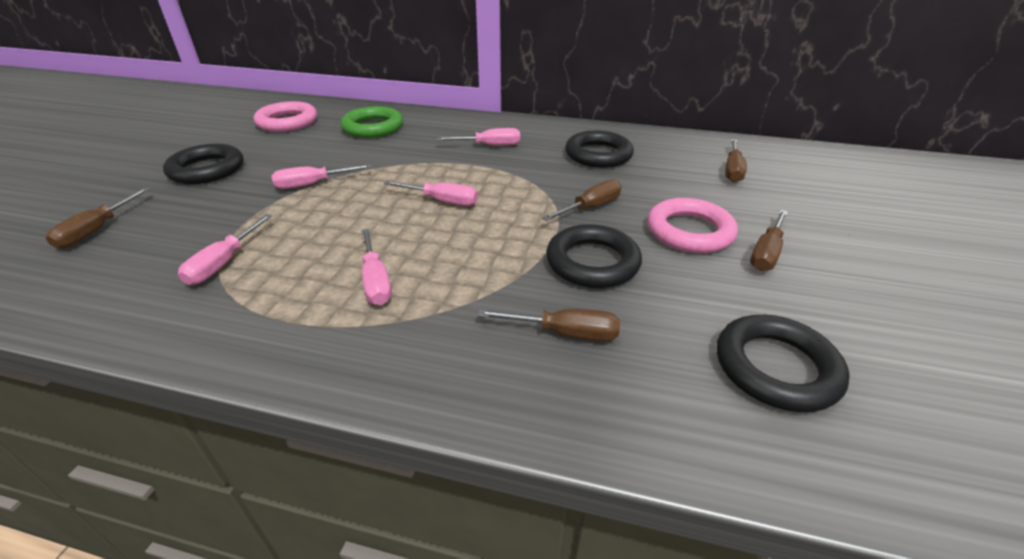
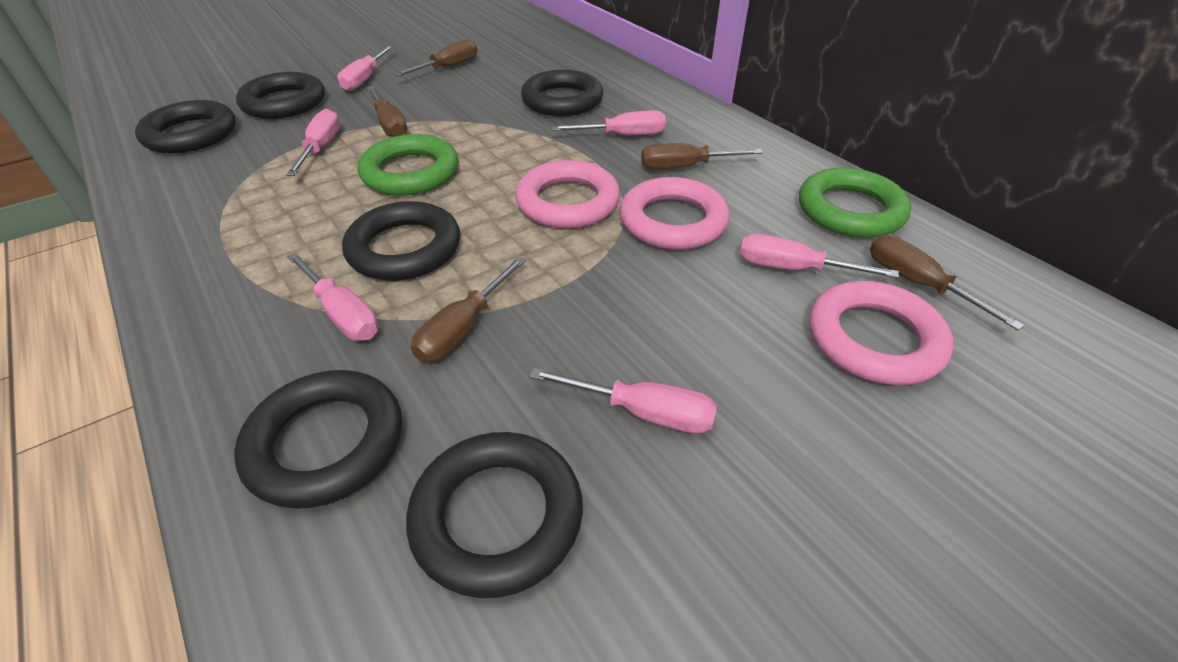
black ring: [163,144,244,184] [546,224,642,288] [565,131,634,168] [717,315,850,412] = 4 -> [135,100,236,153] [234,370,402,509] [236,72,325,119] [342,201,460,281] [406,432,583,598] [521,70,603,116] = 6
green ring: [341,106,403,138] = 1 -> [358,134,458,196] [799,168,911,238] = 2
pink ring: [254,101,317,132] [647,198,738,253] = 2 -> [515,160,620,228] [620,177,730,250] [809,281,953,385] = 3
pink screwdriver: [178,214,272,285] [271,164,371,189] [361,229,392,305] [384,181,478,206] [437,128,520,146] = 5 -> [286,109,340,176] [287,252,378,341] [337,45,394,91] [529,368,717,434] [552,110,666,135] [740,234,899,278] = 6

